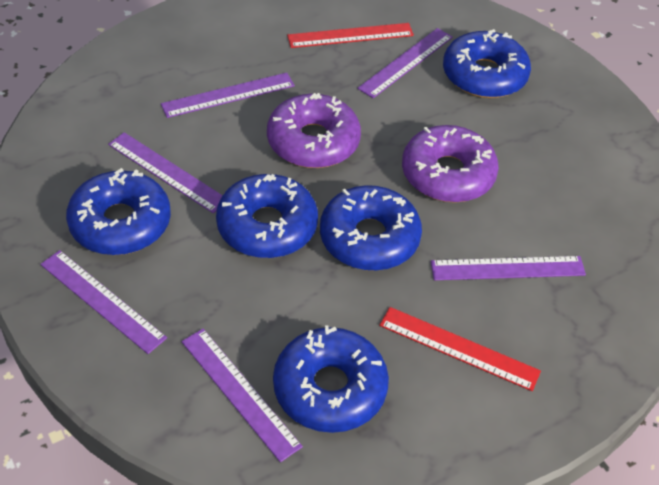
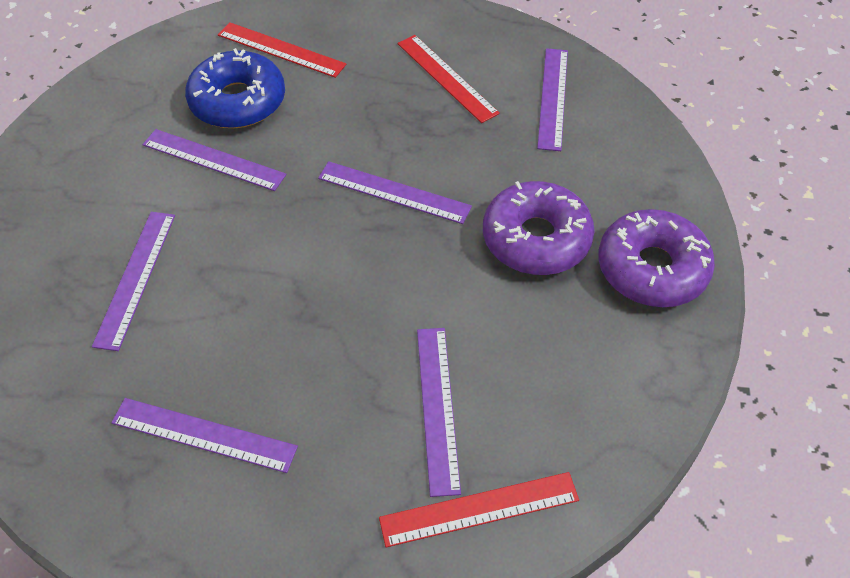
blue donut: [66,168,171,255] [216,174,318,258] [273,326,389,433] [320,185,422,271] [443,29,531,98] = 5 -> [185,48,285,128] = 1
red ruler: [287,23,414,48] [379,307,541,391] = 2 -> [218,22,346,78] [379,472,579,548] [397,35,500,123] = 3

